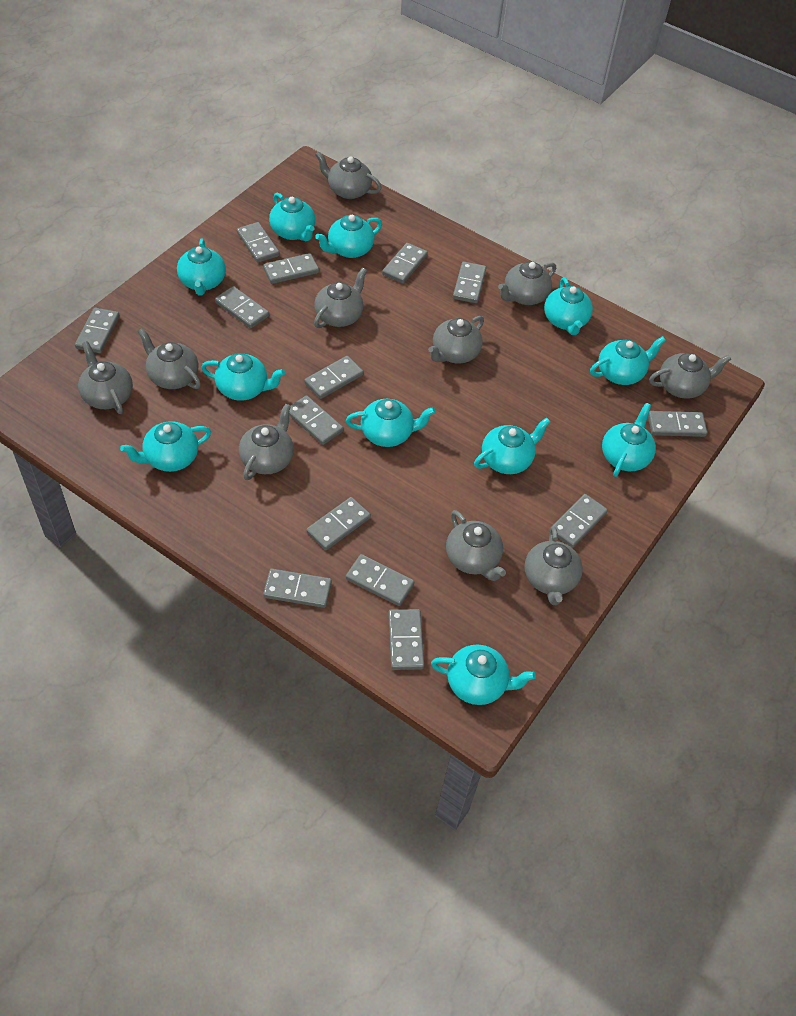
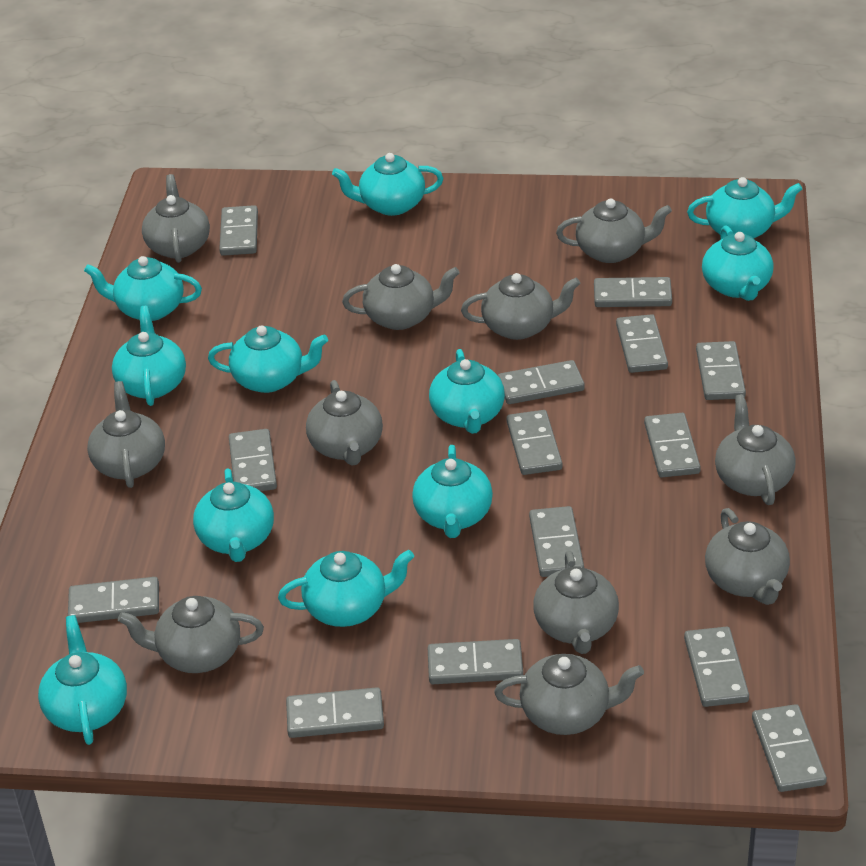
grey teapot: [78,341,133,414] [138,328,201,389] [239,403,294,480] [314,268,367,328] [315,151,382,199] [428,316,484,364] [446,510,506,581] [498,261,556,305] [524,527,583,605] [649,353,731,399] = 10 -> [87,381,165,488] [118,596,264,673] [142,174,210,263] [306,380,383,466] [342,264,460,330] [461,273,580,340] [494,654,644,735] [533,551,619,654] [556,198,672,263] [705,508,790,605] [715,394,796,505] = 11

